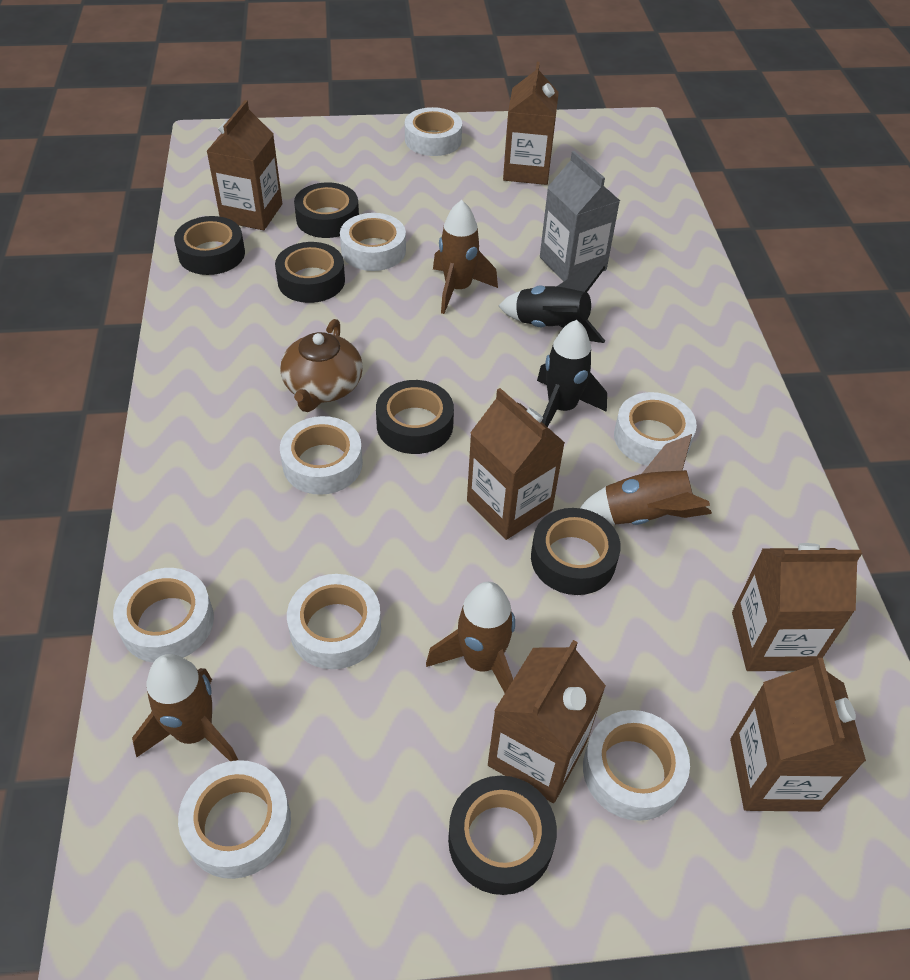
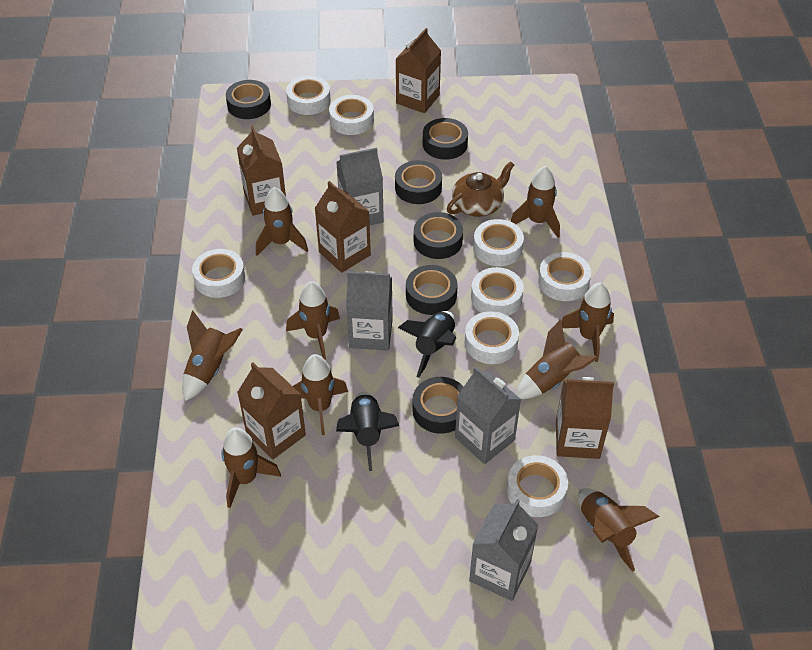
brown carton: [207,100,282,230] [467,388,565,540] [488,640,606,803] [503,62,559,185] [730,658,866,812] [732,543,862,671] = 6 -> [237,126,286,216] [237,363,306,460] [315,181,371,273] [396,28,441,113] [556,377,614,459] = 5
brown rocket: [132,654,238,761] [426,582,515,693] [433,200,498,314] [580,434,712,525] = 4 -> [182,310,243,401] [221,427,281,508] [256,187,308,256] [286,281,340,360] [293,354,348,435] [511,166,560,238] [516,319,598,399] [561,283,614,362] [578,488,659,572] = 9
grey carton: [540,151,620,282] = 1 -> [337,148,384,225] [346,271,393,351] [455,367,521,464] [469,499,538,601] = 4

